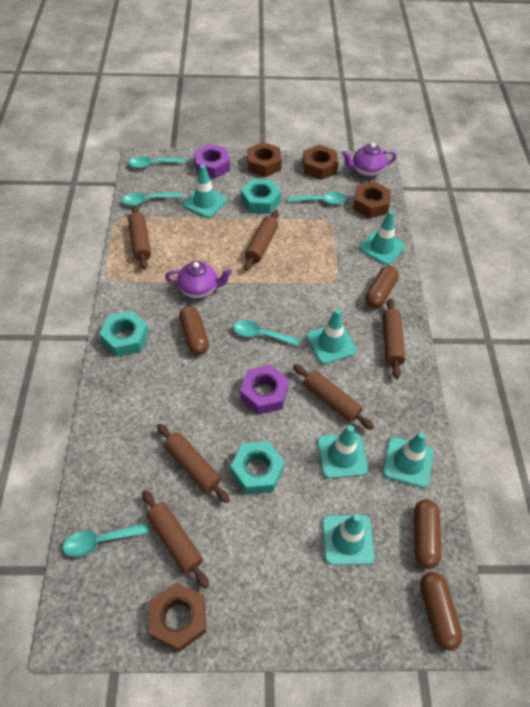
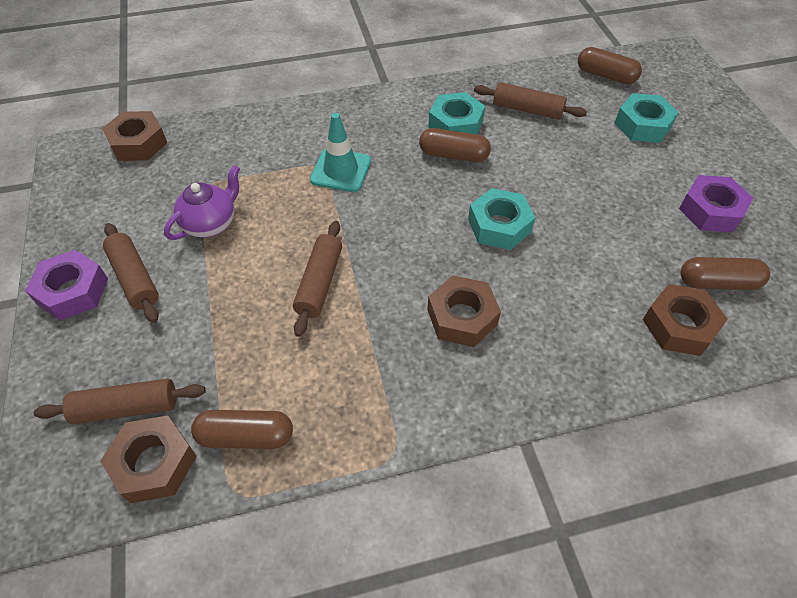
brown rolling pin: [128,205,151,270] [142,490,209,589] [157,424,230,503] [244,210,279,271] [293,364,374,430] [382,298,405,379] = 6 -> [34,379,206,424] [103,223,159,323] [293,221,342,337] [474,82,587,120] = 4
purple teapot: [165,261,233,299] [342,143,397,177] = 2 -> [164,165,240,240] = 1
turquoise spoon: [63,522,149,557] [122,192,181,206] [129,156,185,168] [233,320,300,346] [288,192,347,205] = 5 -> none = 0
turquoise traffic cone: [183,164,227,218] [307,309,357,364] [317,425,368,479] [322,514,375,565] [359,211,405,265] [383,432,434,488] = 6 -> [310,113,371,192] = 1

